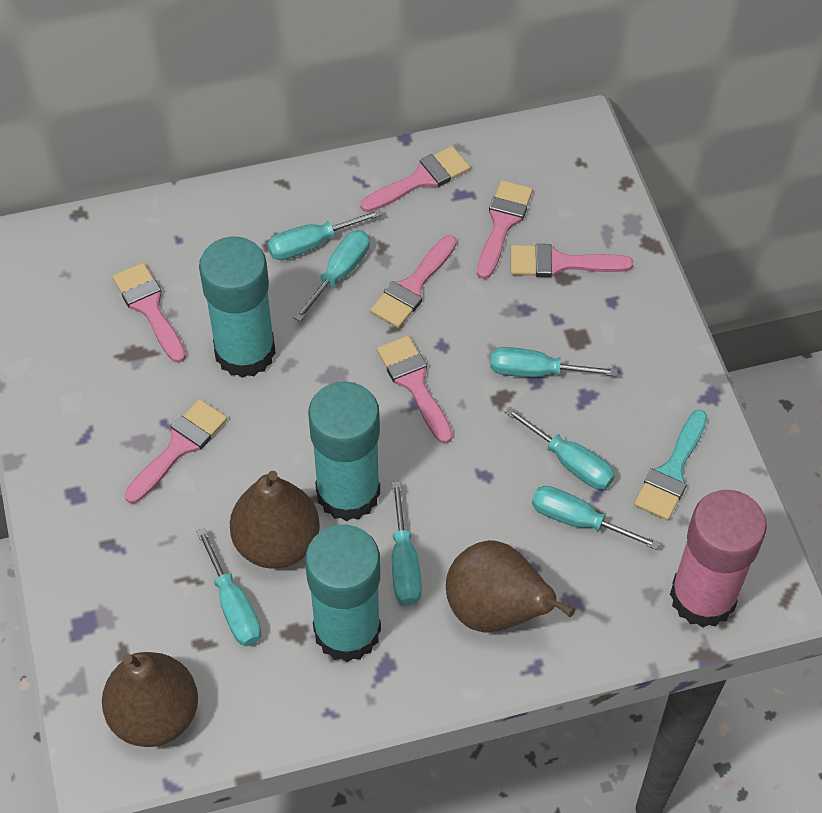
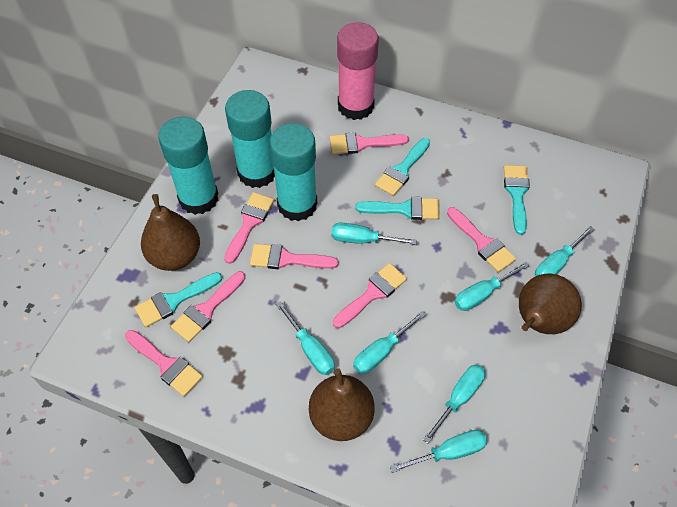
turquoise brush: [634,410,707,521] = 1 -> [135,272,222,327] [355,197,440,220] [375,138,430,196] [504,165,530,235] = 4

